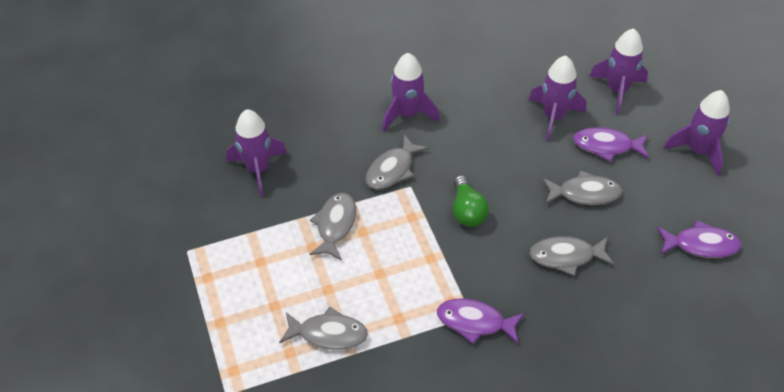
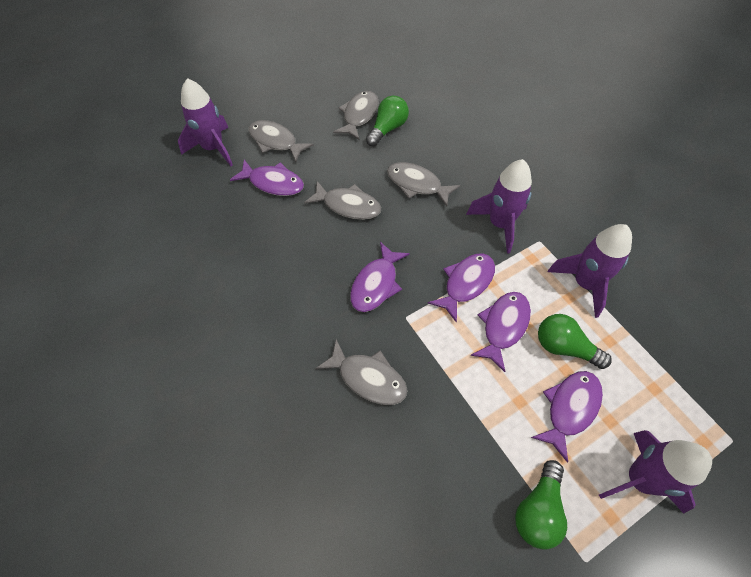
green light bulb: [453,175,489,227] = 1 -> [366,96,409,146] [515,460,567,550] [538,314,612,369] = 3
purple fish: [437,298,524,344] [573,127,649,162] [657,220,742,258] = 3 -> [230,160,304,196] [350,242,410,312] [428,254,495,323] [470,292,531,372] [531,371,603,463] = 5
purple rocket: [226,109,287,197] [382,53,440,131] [529,55,586,141] [589,28,648,114] [663,90,730,176] = 5 -> [178,78,233,166] [466,159,532,254] [548,224,632,318] [599,430,712,514] = 4

